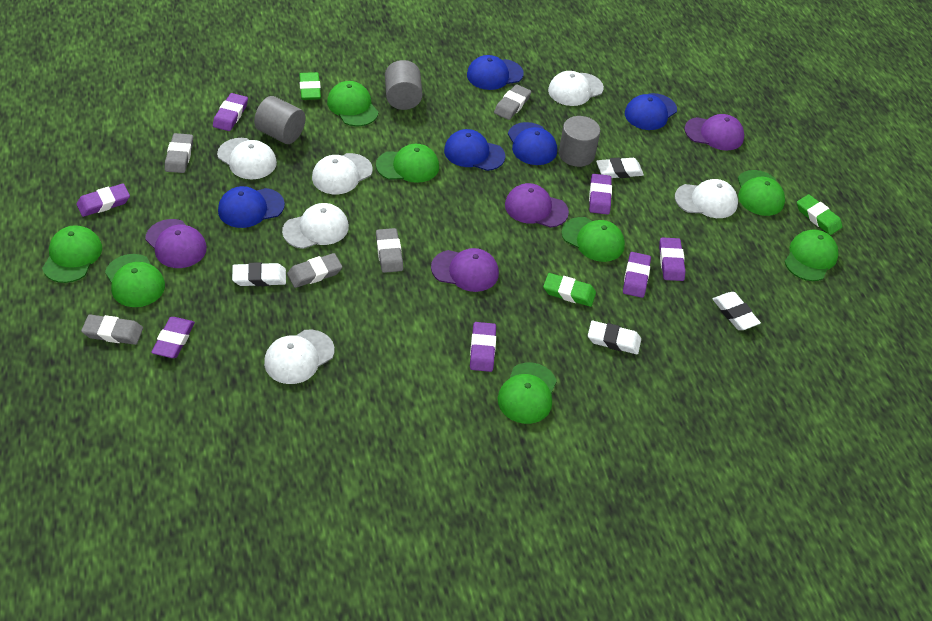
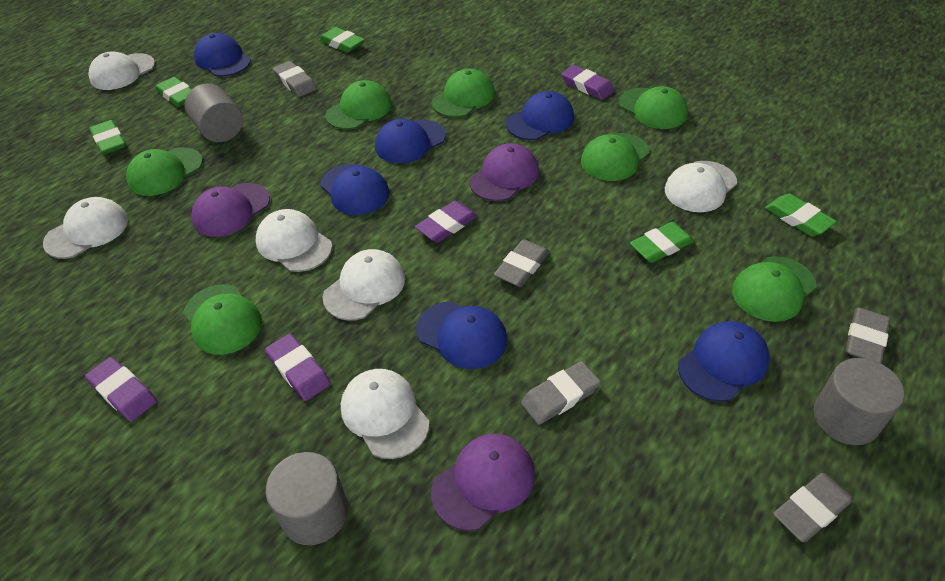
blue cap: [218,186,285,228] [444,129,505,171] [467,55,524,90] [508,122,557,165] [625,93,677,130] = 5 -> [194,33,251,77] [320,164,389,215] [375,119,446,163] [416,302,507,369] [506,91,574,140] [678,321,770,402] = 6
green cap: [42,225,102,283] [105,254,165,307] [327,81,378,126] [376,144,439,183] [498,362,557,424] [561,217,625,262] [738,170,785,216] [785,230,839,281] = 8 -> [126,147,203,196] [183,284,262,355] [325,80,392,130] [432,69,495,117] [581,133,649,181] [619,86,688,129] [732,256,817,322] = 7
green eraser: [299,72,321,100] [543,273,596,307] [797,194,842,235] = 3 -> [90,120,126,155] [155,77,192,107] [319,27,365,53] [630,222,694,263] [765,194,837,236] = 5
purple cap: [145,219,207,268] [431,248,499,292] [505,183,569,228] [684,114,744,151] = 4 -> [191,183,270,237] [431,434,535,531] [469,143,539,201] = 3
purple eraser: [76,184,130,217] [151,317,195,358] [213,93,248,131] [470,322,496,372] [589,174,612,215] [623,252,651,298] [659,237,686,281] = 7 -> [85,357,157,422] [265,334,331,401] [415,201,478,242] [561,65,614,100] = 4
white eraser: [232,262,286,286] [588,321,641,354] [596,158,644,178] [713,292,761,330] = 4 -> none = 0

